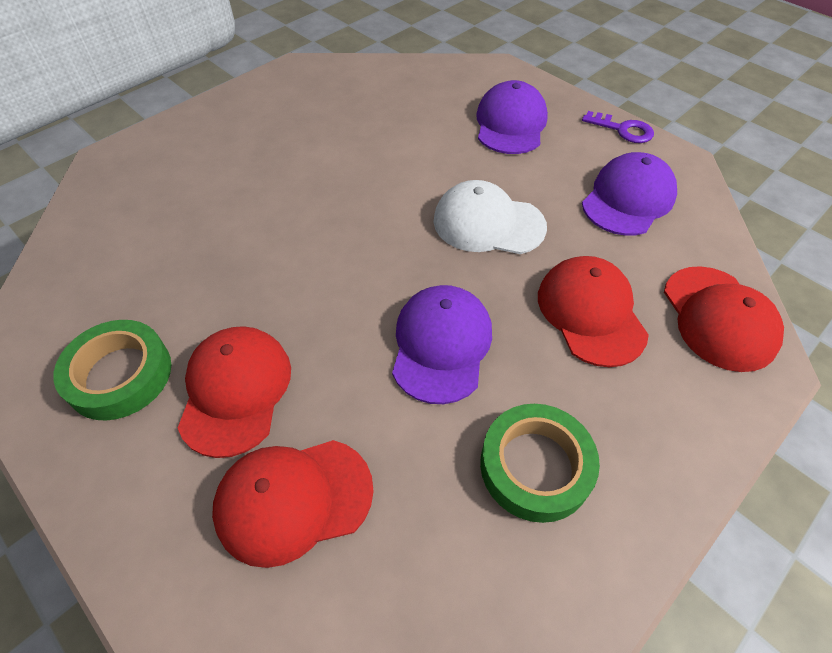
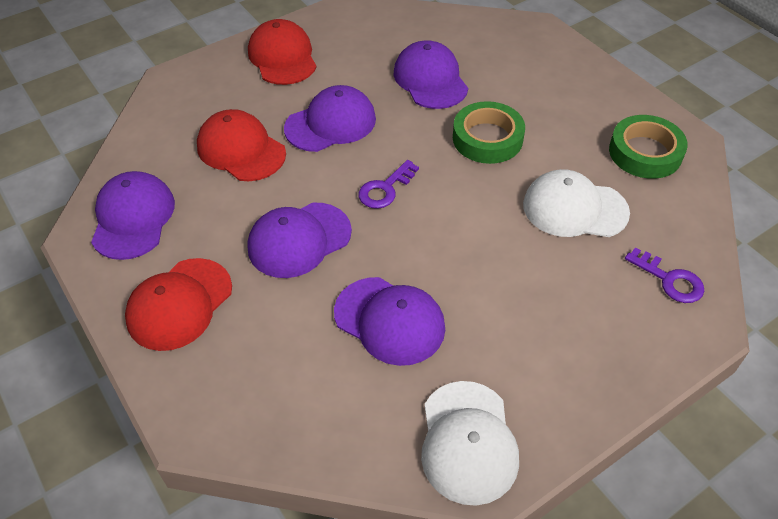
purple cap: [392,285,492,404] [476,80,548,154] [582,152,677,236] = 3 -> [91,171,175,260] [247,203,352,278] [284,85,376,152] [334,277,445,366] [394,40,468,109] = 5
purple key: [582,111,654,143] = 1 -> [359,160,419,209] [625,247,704,303] = 2
red cap: [178,326,291,458] [212,440,374,568] [538,256,649,367] [664,266,784,372] = 4 -> [125,258,232,351] [197,109,286,181] [248,19,317,85] = 3
white cap: [433,180,547,254] = 1 -> [421,381,519,506] [523,169,630,237] = 2

